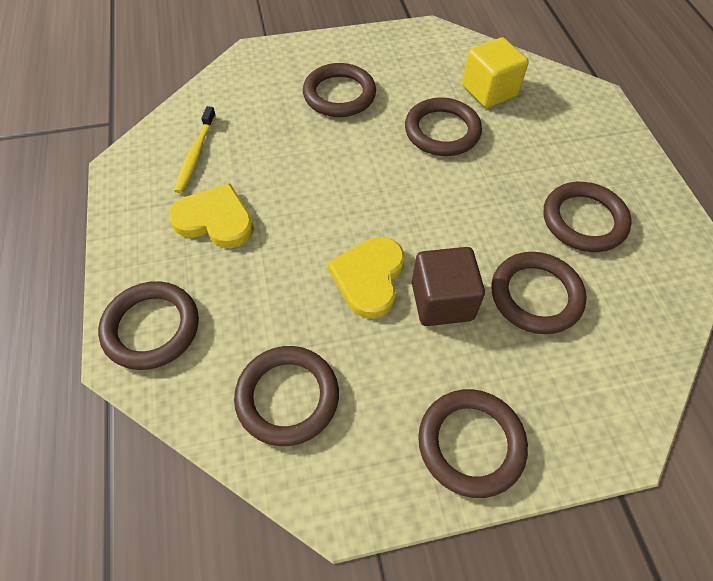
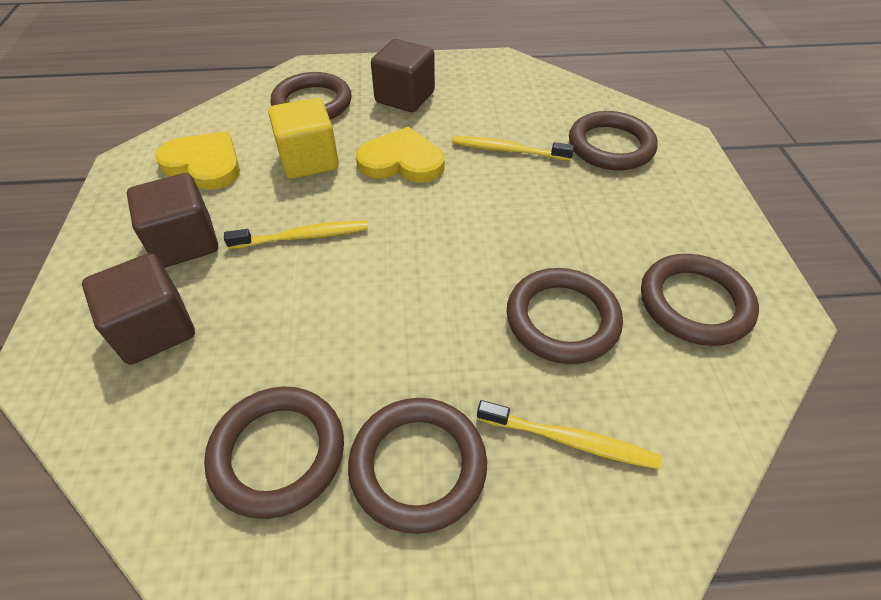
brown cube: [412,247,485,326] = 1 -> [82,253,195,365] [127,173,218,268] [371,39,435,112] = 3
brown ring: [98,281,199,370] [234,346,339,446] [303,63,376,117] [405,97,482,156] [418,389,528,498] [491,252,587,334] [543,182,632,252] = 7 -> [204,387,344,519] [271,72,352,120] [348,398,487,534] [507,268,623,364] [569,111,658,170] [641,254,759,346] = 6
yellow toothbrush: [174,106,216,194] = 1 -> [224,221,368,249] [452,136,574,161] [477,400,662,469] = 3

